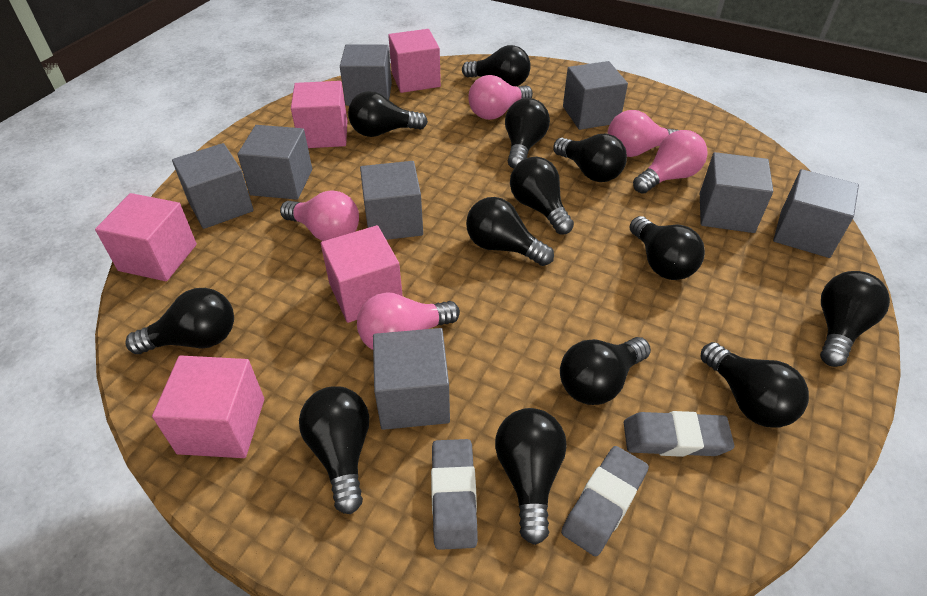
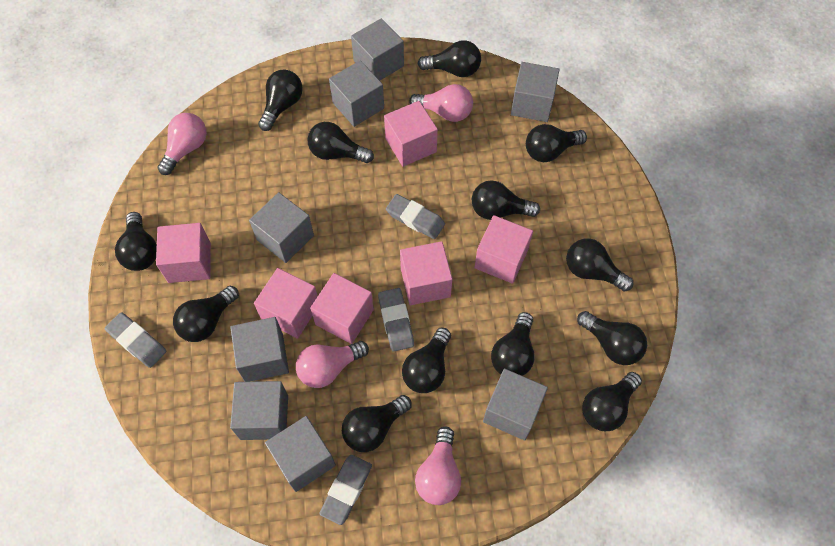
grey eraser: [431,439,478,550] [561,446,649,556] [624,411,735,457] = 3 -> [105,312,166,368] [319,455,372,525] [378,288,414,352] [386,194,445,239] = 4
pink cube: [95,193,197,281] [152,355,264,458] [291,81,347,148] [321,225,403,323] [388,29,441,93] = 5 -> [156,223,211,283] [254,268,318,339] [310,273,374,344] [384,101,438,167] [400,241,452,305] [474,215,533,284] = 6
pink light bulb: [280,191,359,241] [357,292,460,350] [468,75,533,120] [607,110,679,157] [633,130,707,194] = 5 -> [157,113,207,175] [296,341,369,388] [409,84,473,122] [415,427,461,505] = 4

